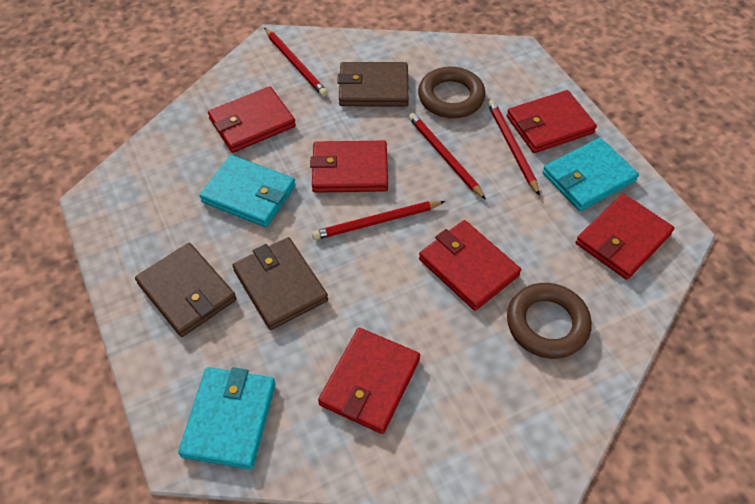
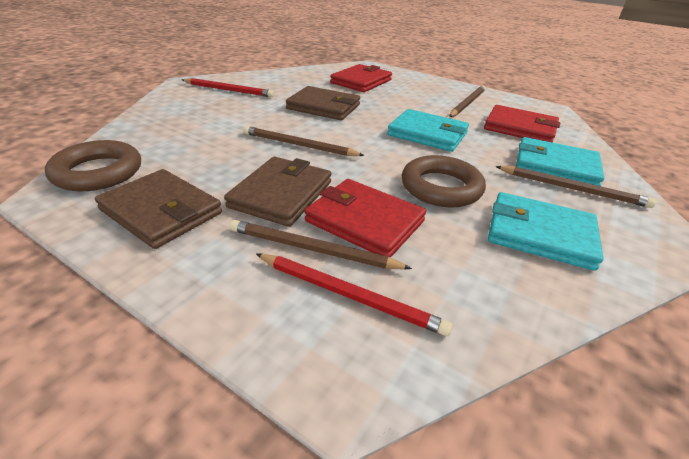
brown pencil: none = 0 -> [229,220,412,270] [243,126,365,156] [449,86,486,117] [496,166,656,208] = 4
red pencil: [264,28,328,97] [312,201,445,240] [409,113,486,200] [488,100,540,196] = 4 -> [182,78,274,97] [256,254,453,336] = 2
red wallet: [208,86,296,153] [310,141,388,193] [318,328,420,434] [419,220,521,311] [507,90,597,153] [576,194,674,280] = 6 -> [305,179,426,257] [330,64,392,92] [484,105,560,143] = 3

